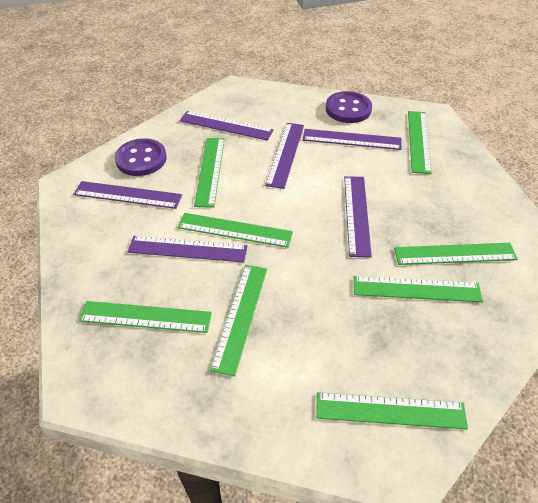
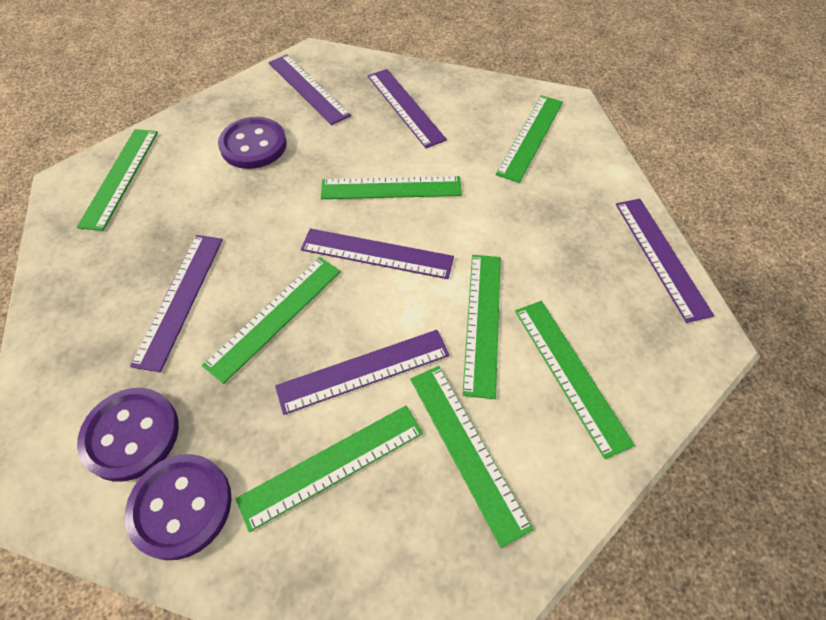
purple button: [115,138,167,176] [326,91,372,123] = 2 -> [77,388,179,482] [125,454,232,560] [218,117,287,169] = 3

